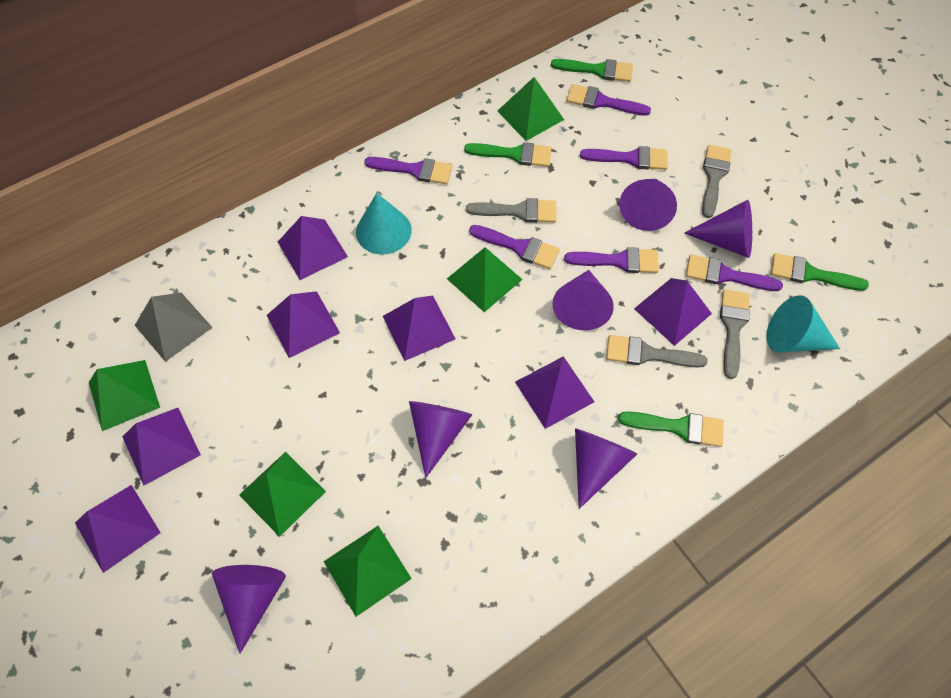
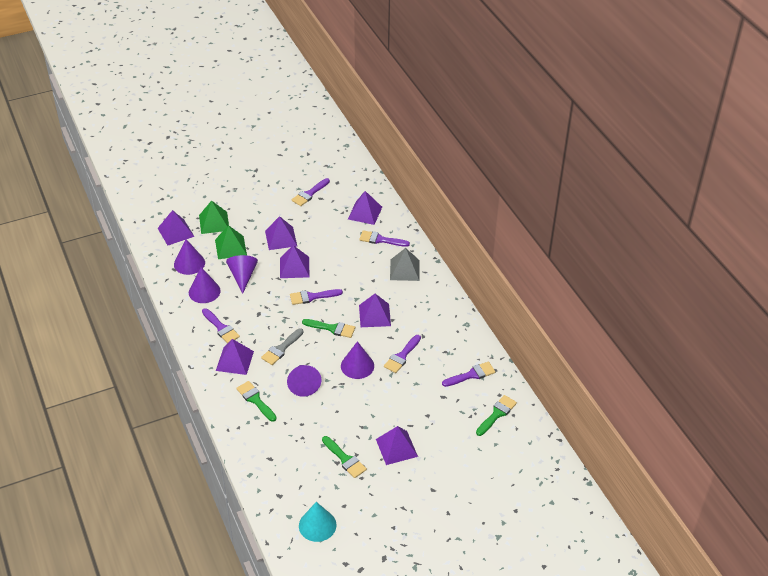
green pyramid: [89,360,160,431] [239,452,326,537] [323,526,412,617] [447,247,523,312] [498,77,564,141] = 5 -> [199,200,229,234] [215,225,247,259] = 2
grey brush: [466,198,556,223] [606,335,708,368] [702,145,732,218] [720,289,750,379] = 4 -> [261,328,304,365] = 1
purple cone: [212,565,286,654] [409,401,472,478] [552,270,614,330] [575,428,637,509] [619,179,677,231] [684,200,752,258] = 6 -> [174,239,205,275] [189,267,221,303] [226,255,258,294] [287,365,322,397] [341,341,374,379] = 5
turquoise cone: [356,193,412,255] [766,295,840,353] = 2 -> [299,502,337,542] = 1

